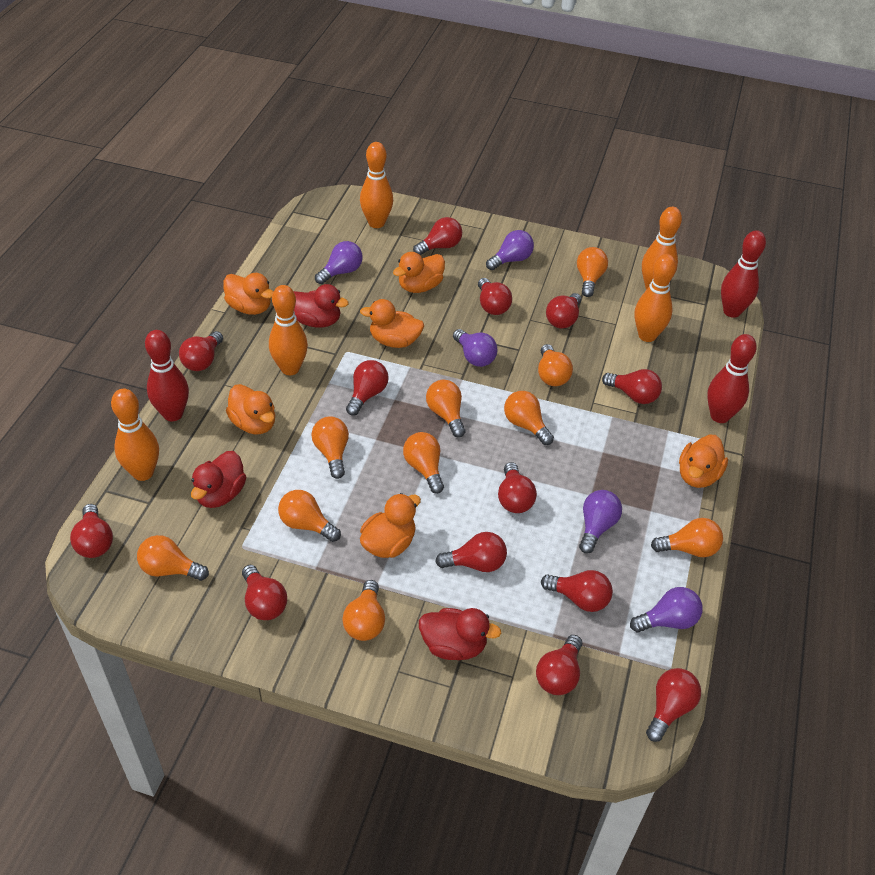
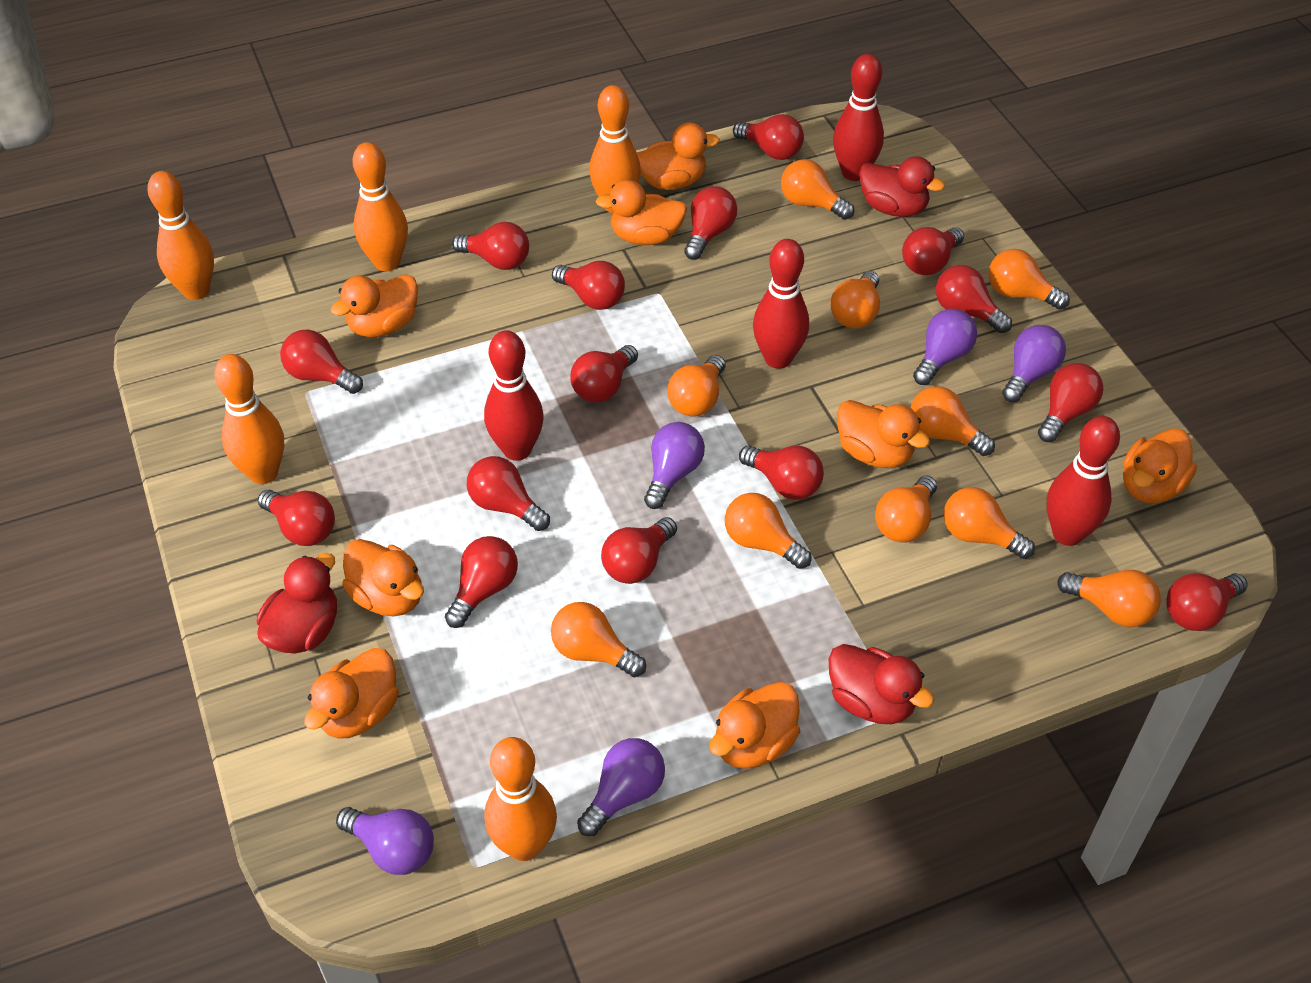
orange duck: [223,273,273,315] [226,384,275,434] [360,299,424,348] [360,493,421,558] [393,252,445,293] [679,435,728,488] = 6 -> [304,648,399,739] [331,274,418,337] [342,539,424,616] [595,180,687,245] [637,122,720,190] [709,682,800,769] [837,400,930,468] [1123,428,1197,503] = 8
red bowling pin: [145,330,189,421] [707,334,757,423] [721,230,766,318] = 3 -> [484,330,544,461] [753,239,809,369] [833,54,884,181] [1047,416,1120,546] = 4
red light bulb: [70,504,113,558] [179,331,223,371] [242,565,287,620] [346,360,389,416] [413,217,462,256] [435,532,507,572] [478,278,512,315] [498,462,537,513] [536,635,582,695] [541,570,613,612] [546,293,581,329] [602,369,662,404] [646,668,701,742] = 13 -> [258,490,335,546] [280,330,363,394] [445,536,518,628] [452,222,529,270] [467,456,550,531] [552,261,625,310] [570,345,638,403] [601,517,677,584] [684,186,737,260] [733,114,804,160] [739,445,824,500] [902,227,964,275] [936,265,1012,333] [1038,363,1103,442] [1166,573,1248,631] = 15

